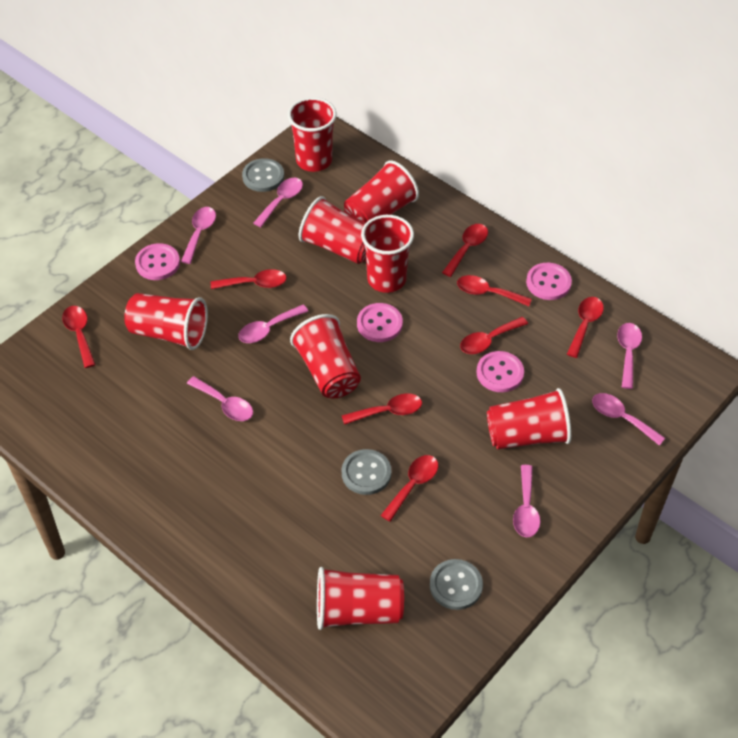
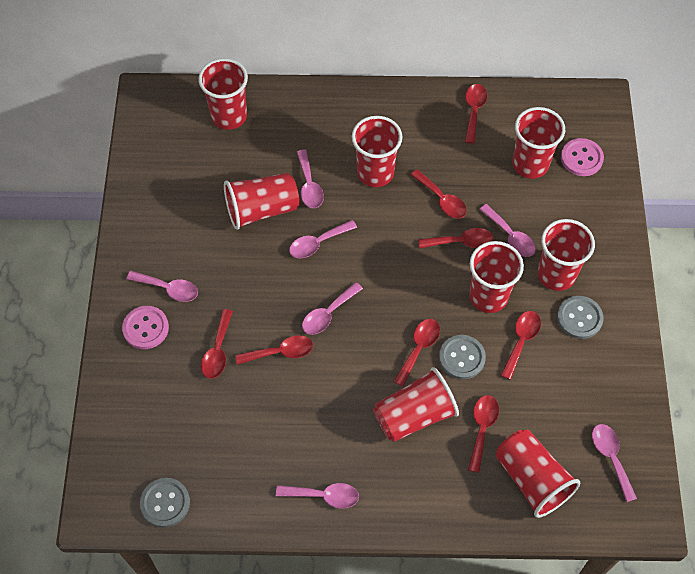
pink button: [135,243,180,280] [357,303,403,342] [477,351,524,392] [526,263,572,300] = 4 -> [122,306,169,349] [561,138,604,176] = 2

